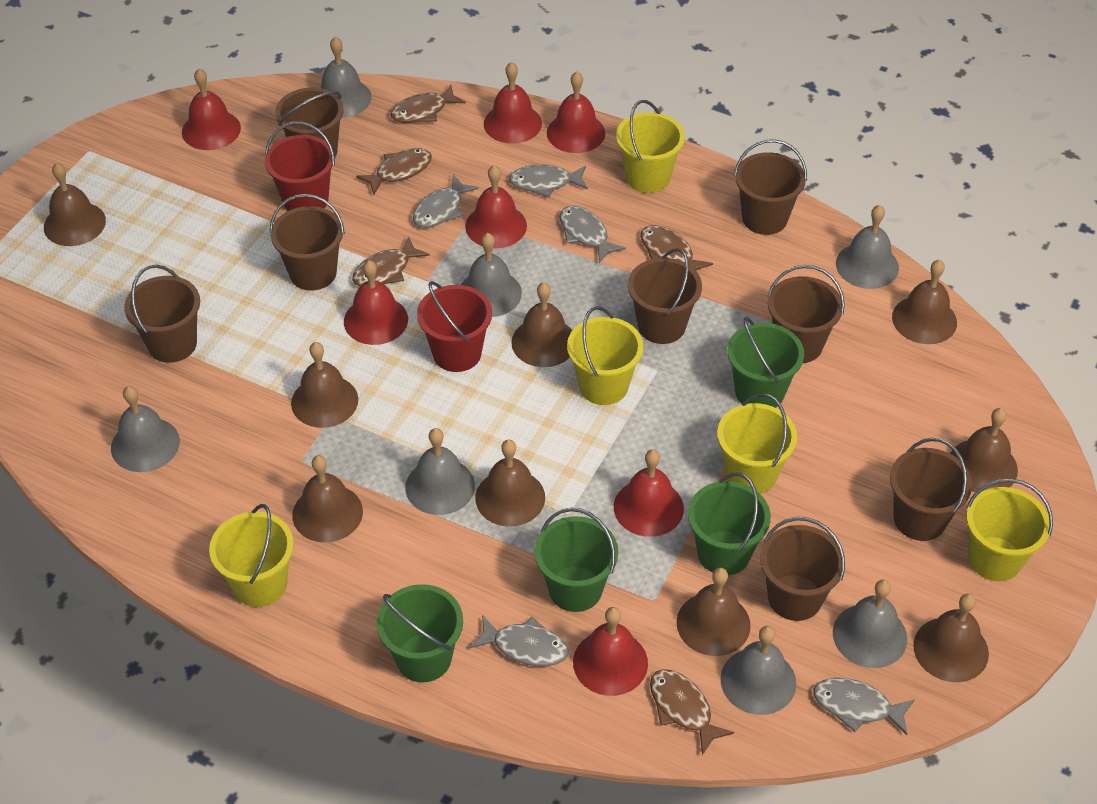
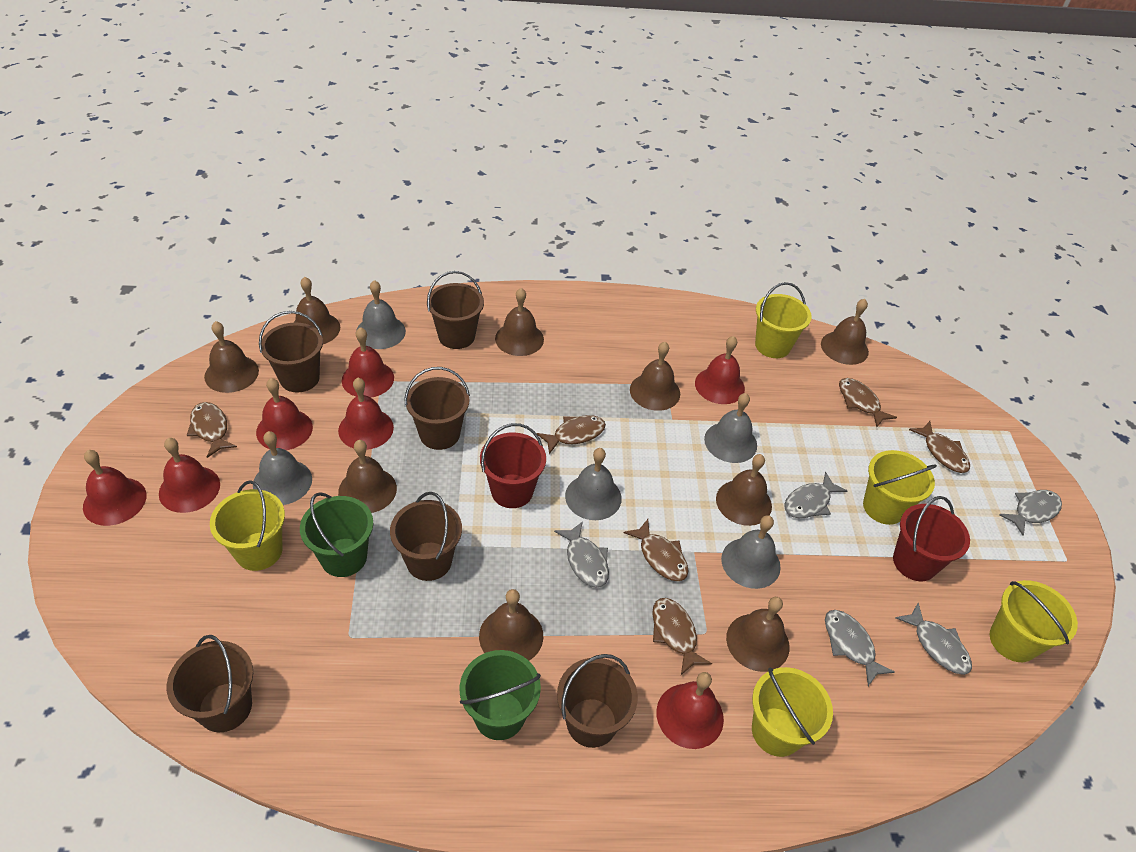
brown bucket: [124,265,200,363] [269,194,345,291] [275,87,344,157] [628,248,702,344] [734,139,807,235] [760,517,845,621] [767,265,845,363] [890,438,972,541] = 8 -> [167,635,253,732] [259,311,323,392] [390,492,462,581] [405,367,470,450] [427,271,484,349] [557,654,638,748] = 6
brown fish: [352,236,430,287] [356,148,432,195] [390,85,466,123] [640,225,713,271] [650,669,734,755] = 5 -> [187,402,237,458] [536,415,606,454] [624,519,689,581] [652,598,712,675] [839,378,897,427] [909,421,970,473] = 6
green bucket: [377,584,463,682] [534,508,618,612] [688,473,771,575] [727,317,804,408] = 4 -> [300,492,373,577] [460,650,541,740] = 2
grey bell: [111,386,180,472] [320,37,372,118] [405,428,475,515] [461,233,522,317] [720,626,796,715] [833,579,907,668] [836,205,899,289] = 7 -> [253,431,312,505] [356,280,406,349] [565,448,622,520] [704,393,757,463] [721,515,781,589] = 5

